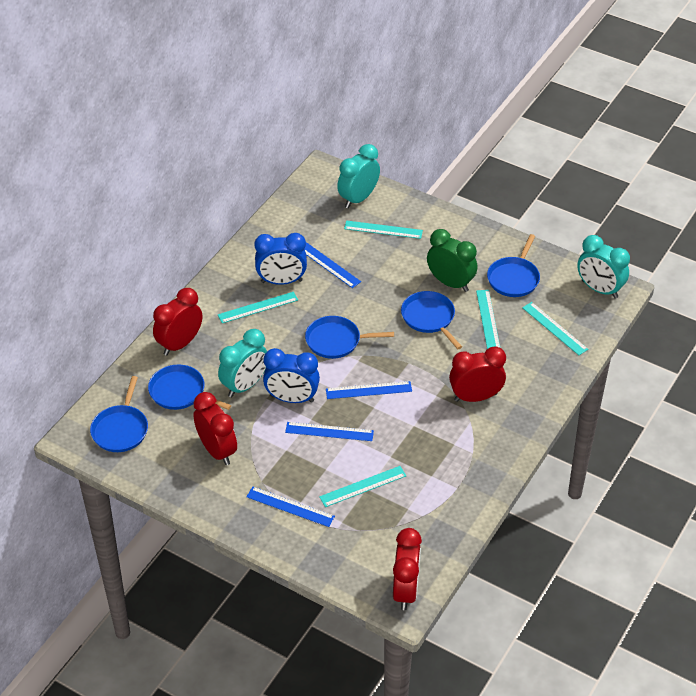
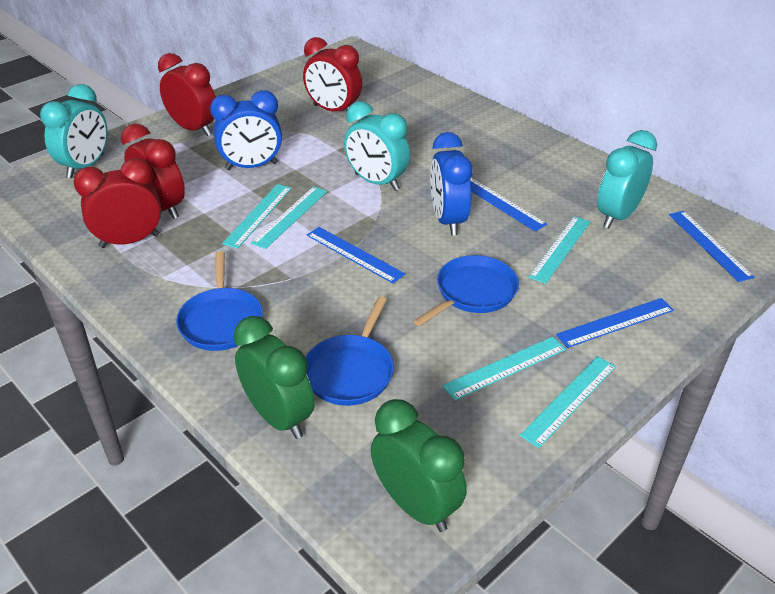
blue pan: [90,376,148,452] [148,365,231,410] [305,316,394,359] [401,291,462,349] [487,234,540,297] = 5 -> [176,251,263,351] [306,297,394,406] [414,255,519,326] = 3
green clock: [427,229,477,292] = 1 -> [233,316,315,439] [371,399,467,532] = 2

